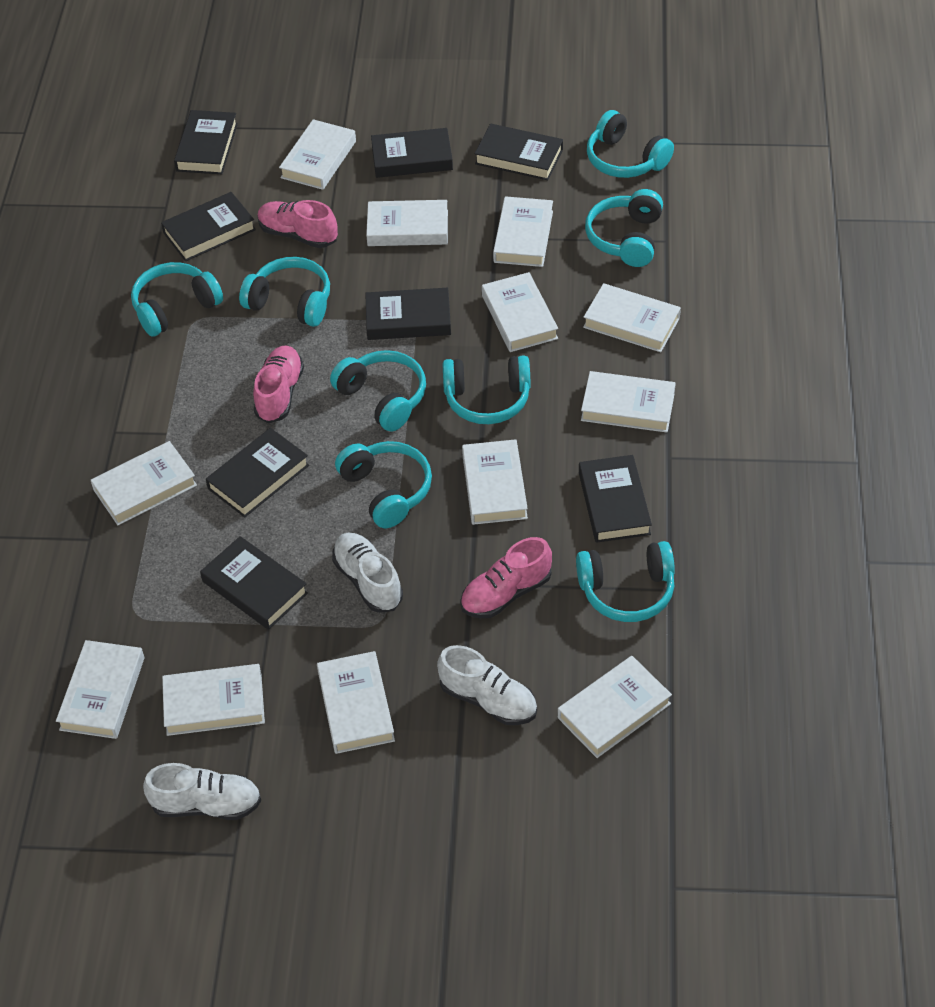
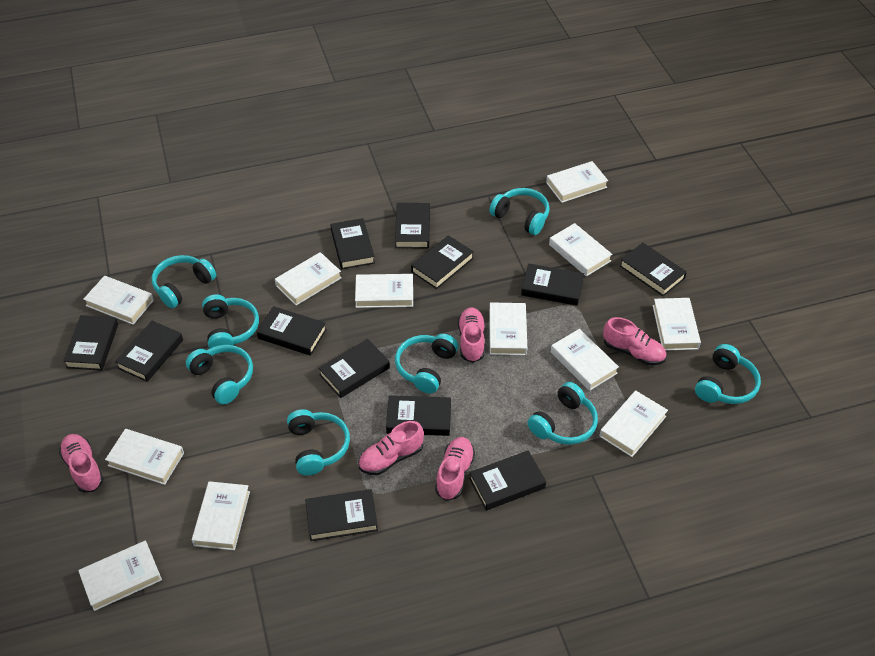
black book: [161,192,256,261] [174,110,238,174] [200,536,308,630] [206,428,309,518] [365,288,451,340] [371,128,453,178] [475,124,563,180] [579,455,652,543] = 8 -> [63,315,118,370] [115,321,183,382] [257,306,327,356] [305,489,378,541] [318,339,390,398] [331,218,375,269] [386,395,451,436] [395,203,430,248] [411,235,474,289] [469,450,546,511] [521,263,584,306] [620,243,687,296] = 12
pink shoe: [253,346,304,423] [258,200,338,248] [460,537,552,618] = 3 -> [59,434,104,493] [358,421,424,475] [435,437,475,501] [458,307,485,363] [603,317,666,365] = 5
white shoe: [143,763,261,820] [332,533,403,613] [437,645,537,725] = 3 -> none = 0

